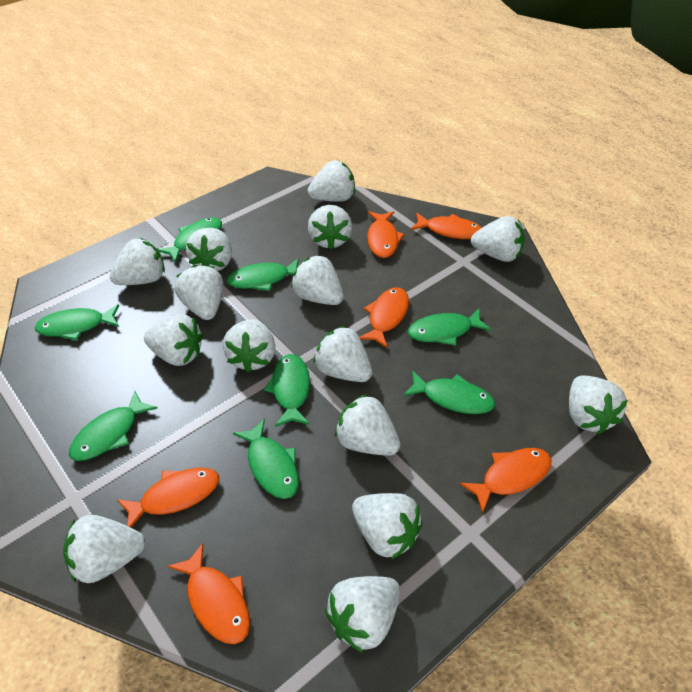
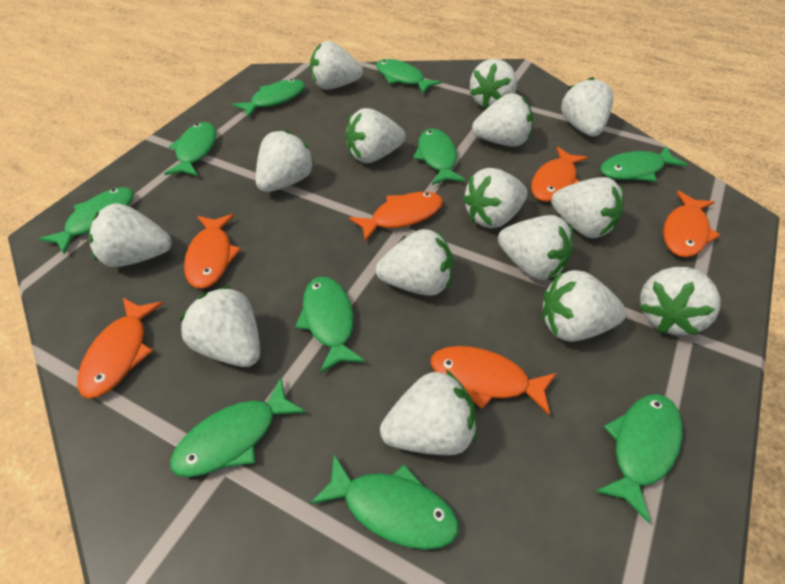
green fish: [34,304,119,341] [69,391,158,461] [158,217,222,263] [227,258,299,291] [233,419,299,499] [264,354,310,427] [403,370,495,414] [408,309,491,346] = 8 -> [39,187,134,254] [164,122,216,176] [170,378,306,477] [232,79,305,118] [295,277,365,373] [310,455,459,550] [376,59,441,94] [413,129,465,185] [595,394,682,523] [600,146,687,181] = 10

